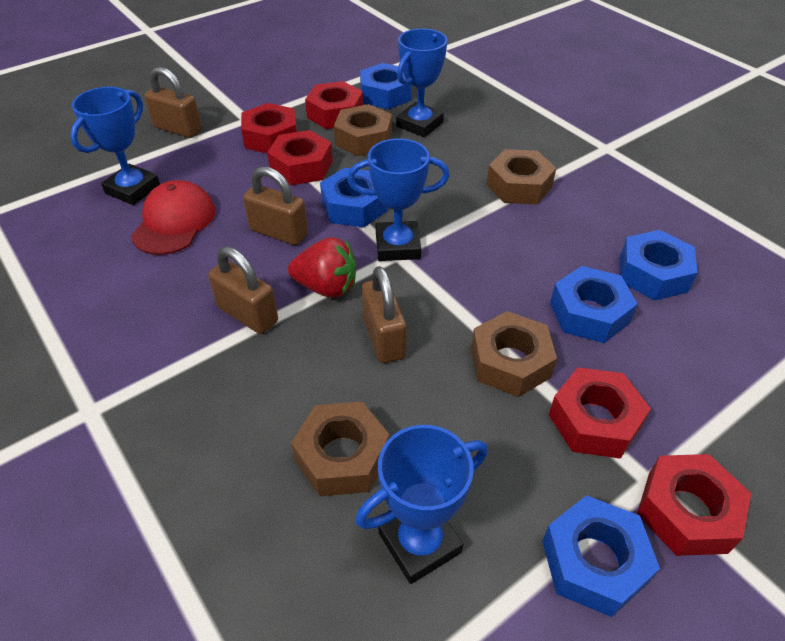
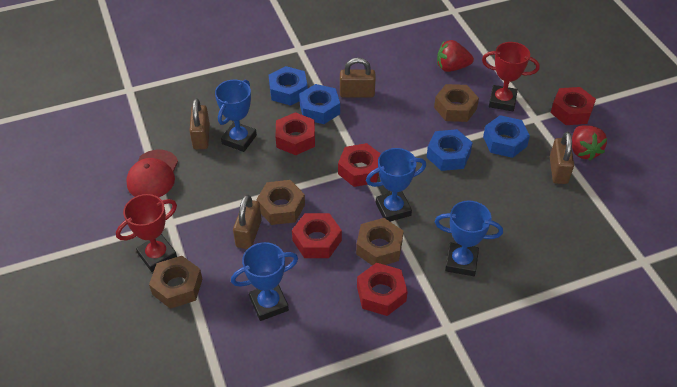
blue nut: [320,168,387,227] [360,63,411,109] [542,495,660,617] [550,266,638,343] [620,230,698,301] = 5 -> [269,66,308,106] [299,84,340,124] [427,129,473,171] [483,115,530,158] = 4
red strawberry: [288,237,356,298] = 1 -> [437,40,474,72] [572,125,607,160] = 2
red trophy: none = 0 -> [116,194,177,272] [482,42,540,111] = 2

